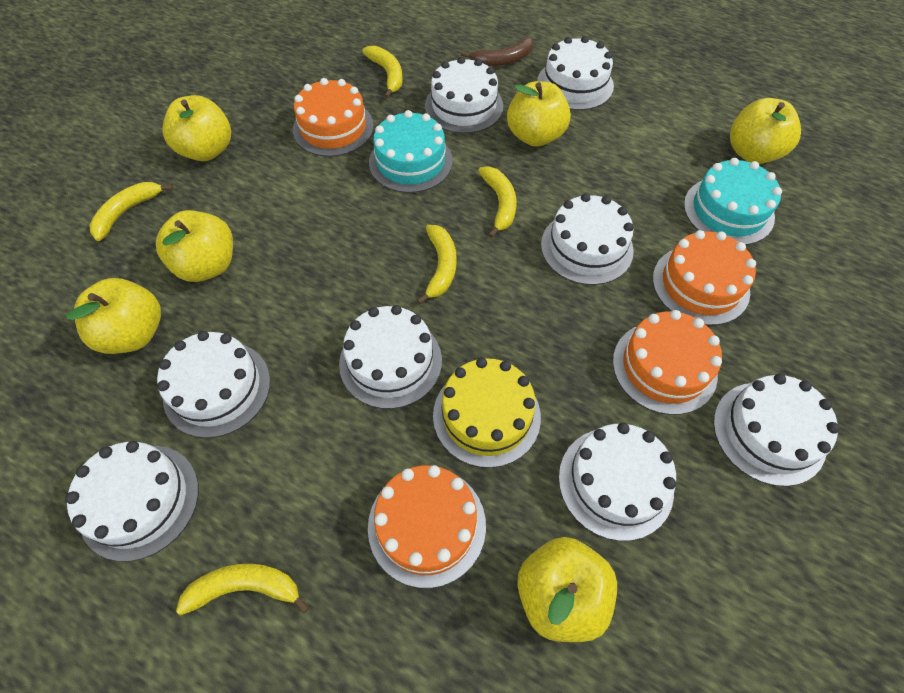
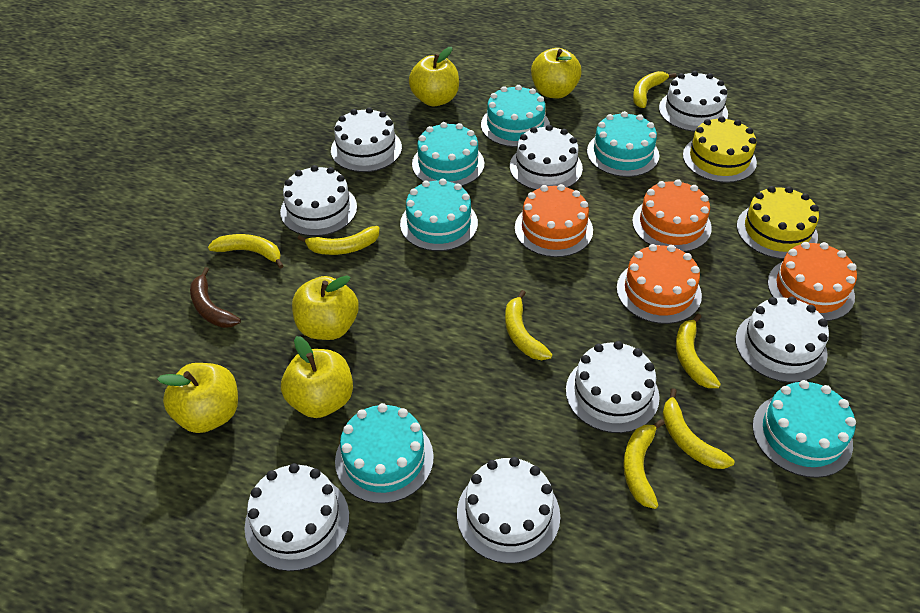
turquoise cake: [369,110,453,193] [684,158,782,245] = 2 -> [335,403,434,503] [400,179,478,251] [412,122,484,186] [481,85,550,147] [587,111,659,177] [752,380,856,478] = 6
yellow apple: [66,278,161,354] [156,210,233,282] [163,95,231,161] [507,81,571,147] [517,537,617,642] [730,98,801,164] = 6 -> [157,363,238,433] [281,336,353,418] [292,275,359,340] [409,47,459,106] [531,48,581,98] = 5
yellow banana: [90,182,173,241] [176,564,310,615] [362,46,403,99] [416,225,457,305] [478,166,516,238] = 5 -> [208,234,284,269] [297,226,380,255] [505,290,552,360] [623,419,665,509] [633,71,676,108] [662,388,735,469] [676,313,721,388] = 7
yellow cake: [433,358,541,468] = 1 -> [683,116,757,183] [737,186,819,259] = 2

